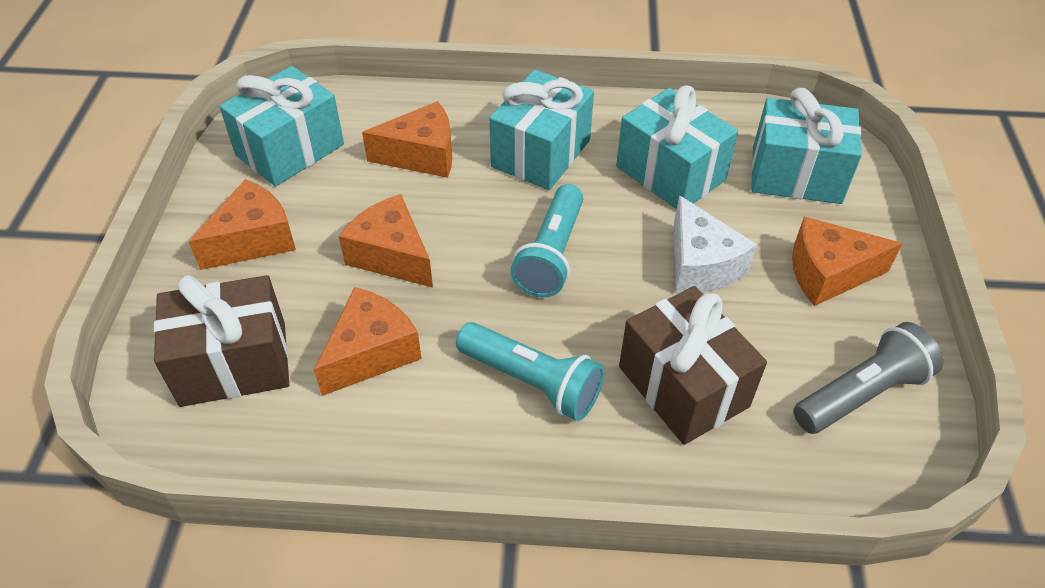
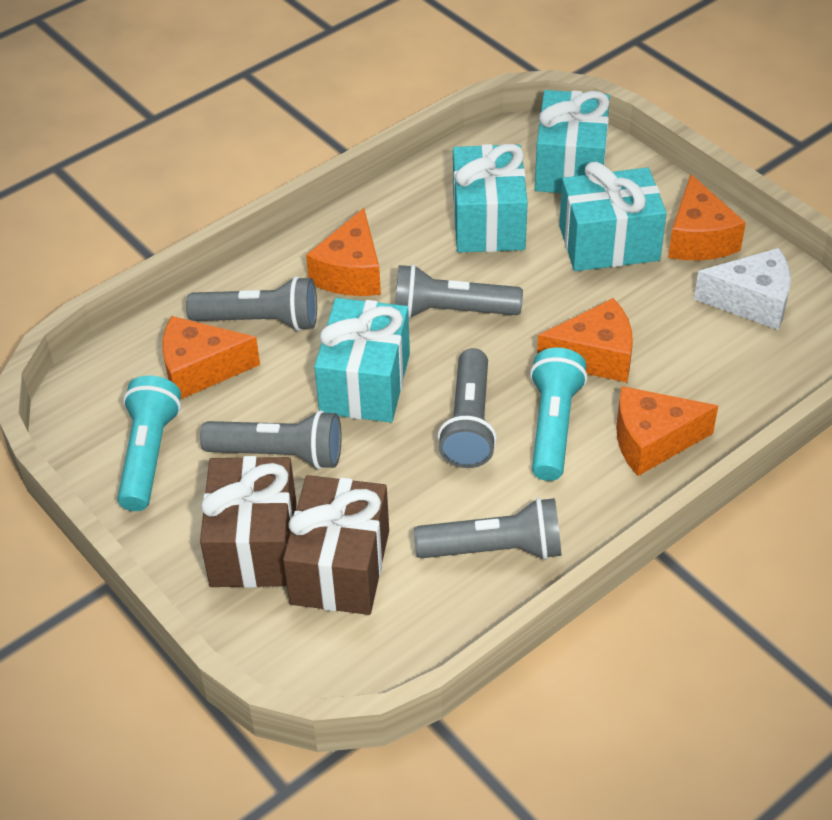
grey flashlight: [793,322,943,434] = 1 -> [186,276,317,331] [200,410,342,470] [395,264,523,318] [414,498,561,560] [437,348,497,468] = 5

